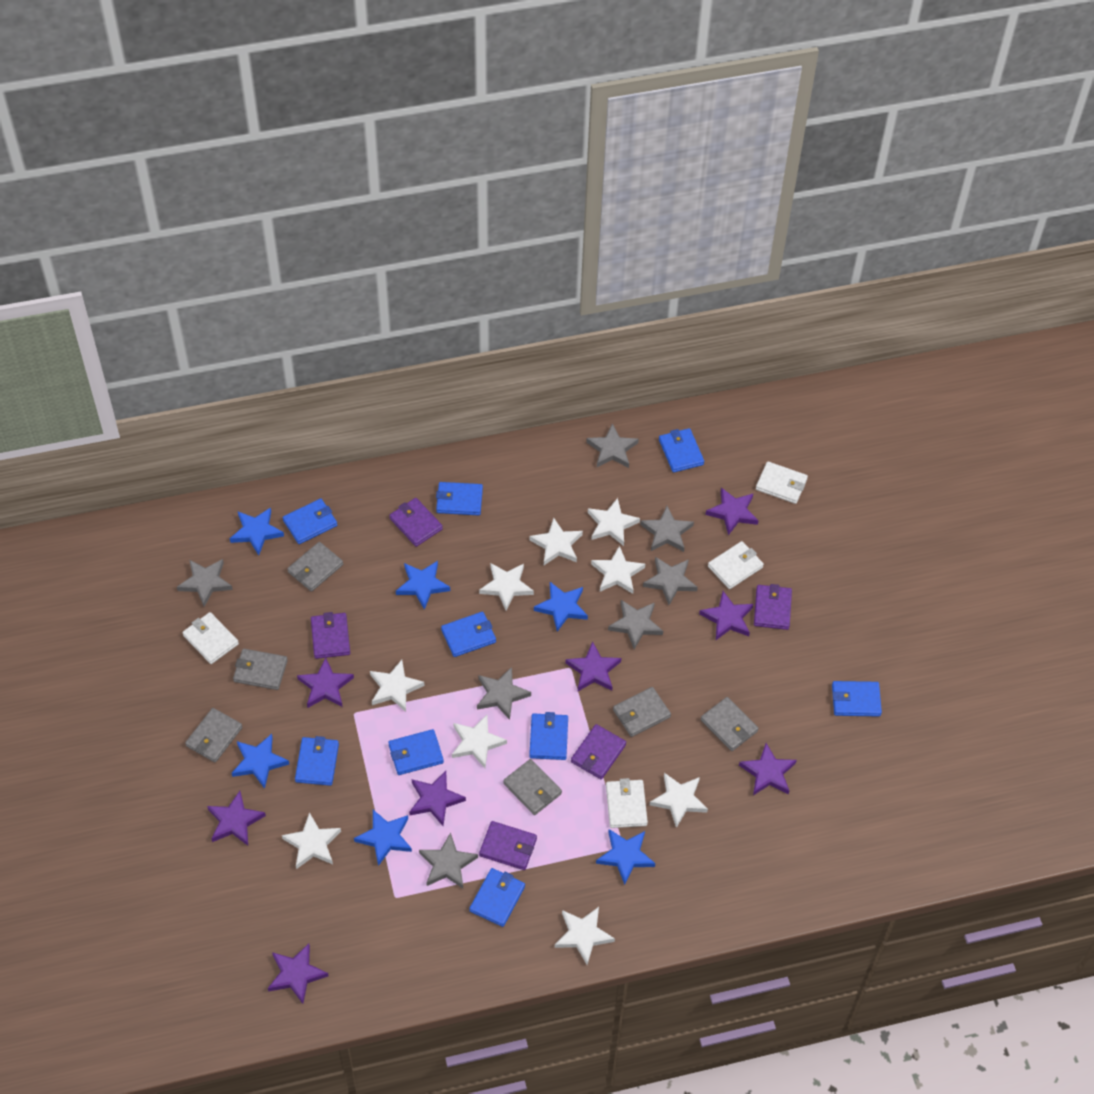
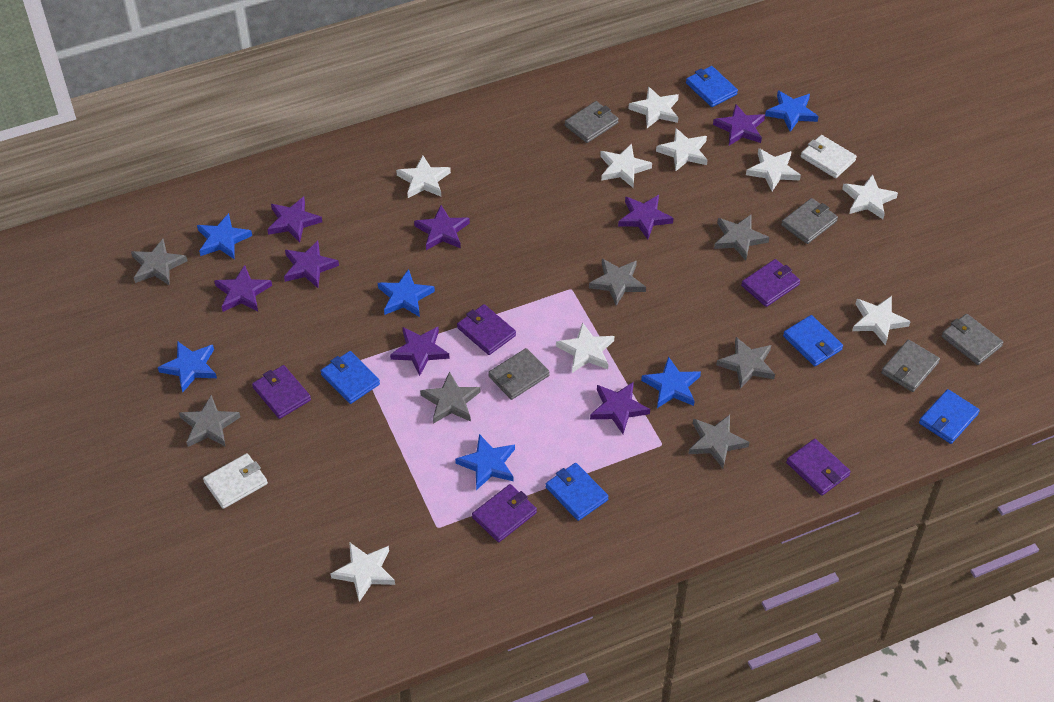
blue wallet: [283,499,337,544] [295,736,339,786] [388,729,444,775] [436,482,483,515] [441,612,496,657] [469,868,525,927] [529,712,568,760] [659,428,704,473] [832,681,882,716] = 9 -> [320,351,380,404] [546,463,609,521] [686,66,738,107] [783,315,843,366] [919,389,980,444] = 5
grey wallet: [185,708,243,763] [233,649,288,690] [287,542,343,592] [503,759,562,815] [613,687,671,737] [701,697,759,751] = 6 -> [488,348,550,400] [565,101,619,143] [781,198,838,244] [881,340,940,392] [941,314,1003,365] = 5
white wallet: [183,612,239,664] [606,778,648,828] [708,541,764,589] [756,461,808,504] = 4 -> [203,453,268,509] [801,135,857,178] = 2

